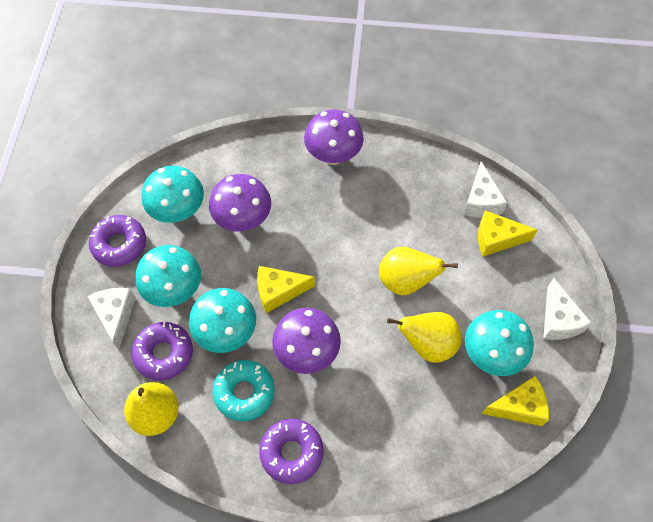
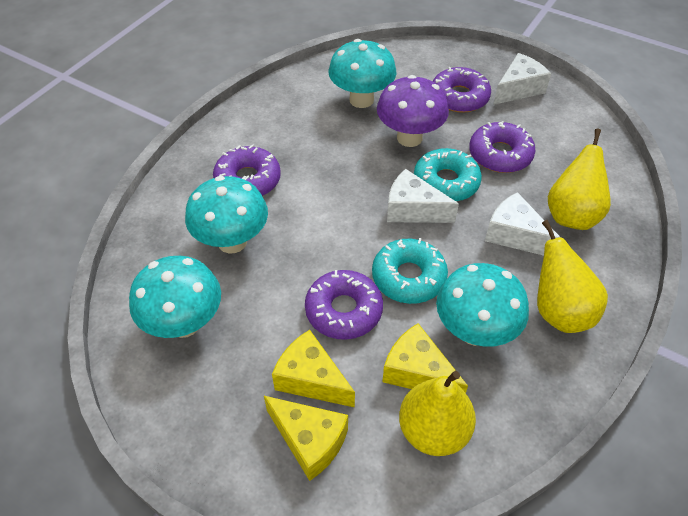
purple donut: [89,215,146,267] [132,322,193,381] [259,419,324,484] = 3 -> [213,144,281,196] [305,270,383,340] [433,67,491,113] [469,121,536,173] = 4
purple mushroom: [209,174,271,231] [272,308,341,374] [304,109,364,165] = 3 -> [377,75,449,147] = 1
turquoise donut: [213,360,275,421] = 1 -> [372,238,448,304] [414,148,482,201] = 2

